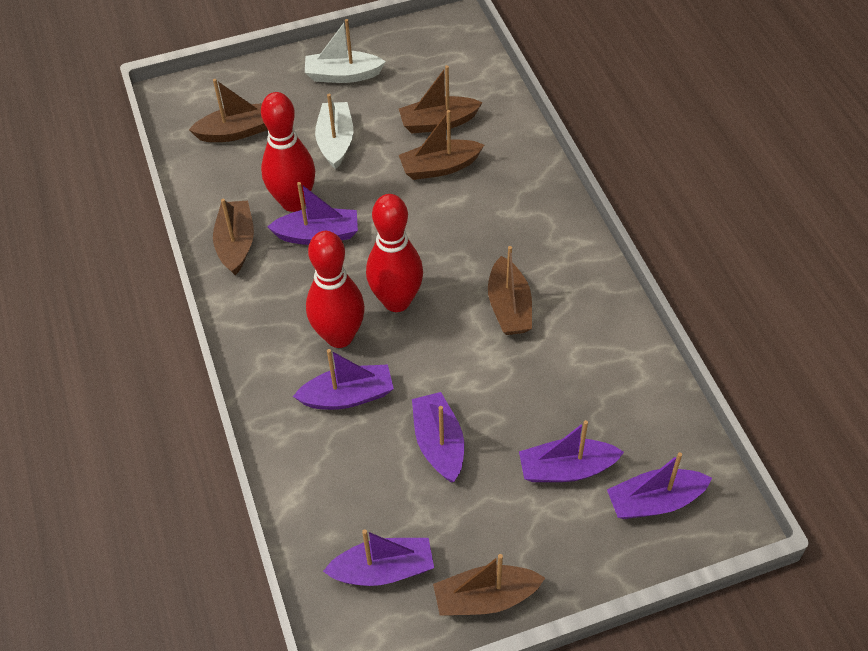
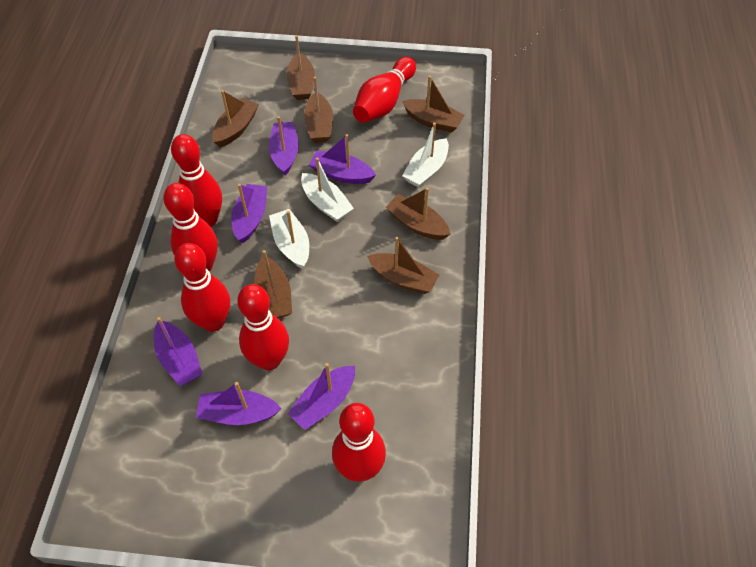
brown boat: [189,79,268,142] [213,199,254,275] [399,65,483,133] [399,110,484,180] [433,554,545,616] [488,246,532,335] = 6 -> [212,90,259,147] [254,250,292,318] [287,35,315,100] [304,77,333,143] [367,237,439,294] [386,187,450,240] [402,75,465,133] = 7
red bowling pin: [261,92,315,212] [306,231,365,348] [366,194,423,312] = 3 -> [163,183,218,271] [171,134,222,227] [174,243,230,332] [237,284,289,370] [332,403,386,482] [353,57,416,123] = 6
white boat: [305,19,386,83] [315,94,354,170] = 2 -> [269,209,309,269] [301,158,354,222] [402,123,449,188] = 3

